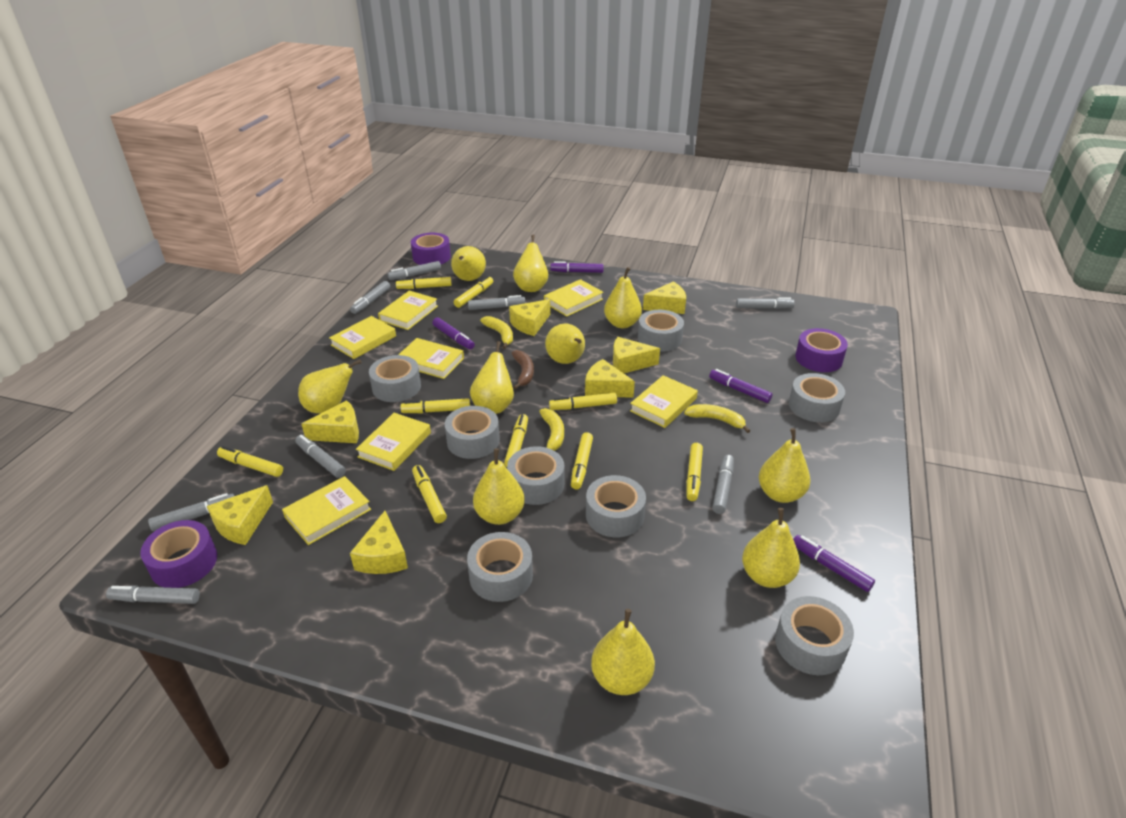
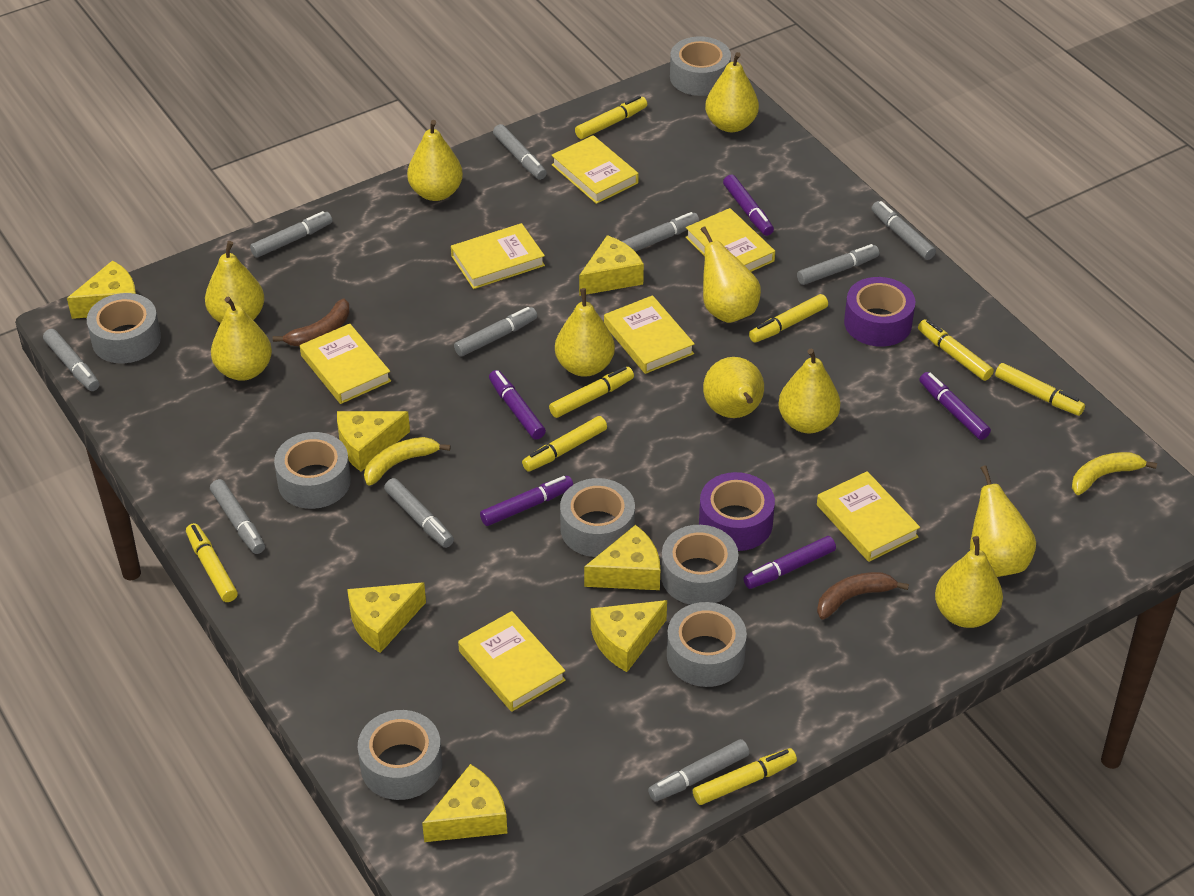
brown banana: [511,350,534,390] = 1 -> [273,299,350,346] [817,572,909,620] = 2
grey marker: [106,585,200,604] [148,493,234,531] [295,435,346,478] [350,281,390,314] [388,261,441,280] [468,295,525,310] [712,455,734,514] [736,297,795,309] = 8 -> [43,329,100,391] [210,479,265,554] [250,211,332,258] [384,478,454,548] [454,307,537,357] [493,124,547,180] [622,212,700,252] [648,739,749,802] [797,244,879,285] [871,201,936,260] = 10
grey tape: [369,355,421,402] [445,406,500,459] [467,532,533,602] [507,446,564,505] [586,475,646,537] [638,310,684,351] [775,596,854,675] [789,373,845,422] = 8 -> [87,293,161,363] [274,432,351,509] [358,710,442,800] [560,478,635,557] [661,525,738,605] [667,602,747,687] [670,36,731,96] = 7
purple marker: [432,317,475,350] [550,261,604,273] [709,369,773,403] [793,535,875,592] = 4 -> [480,476,573,526] [489,370,546,440] [723,174,774,236] [743,536,836,589] [919,372,991,440] = 5
purple tape: [140,520,217,588] [411,233,451,265] [795,328,848,372] = 3 -> [699,472,775,551] [844,277,915,347] = 2
yellow banana: [480,316,513,349] [539,408,564,451] [684,404,750,433] = 3 -> [364,437,451,486] [1072,452,1157,495] = 2
yellow marker: [217,446,283,477] [396,277,452,289] [401,398,470,413] [412,465,447,523] [454,276,493,308] [504,414,528,467] [549,393,617,410] [571,432,593,489] [686,443,703,501] = 9 -> [186,523,238,602] [522,416,607,472] [549,367,634,418] [575,96,647,139] [693,748,797,805] [749,294,828,343] [918,319,994,381] [995,363,1085,416] = 8

